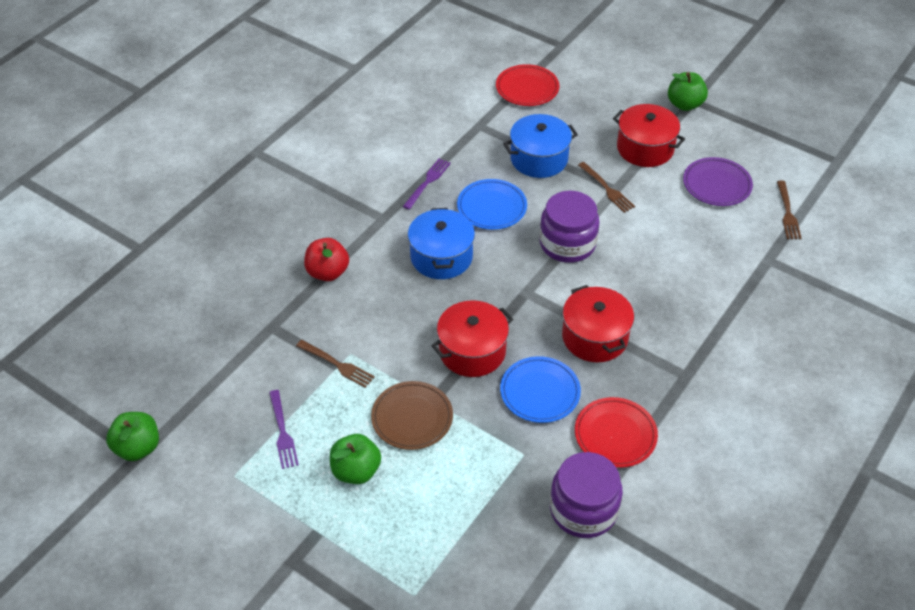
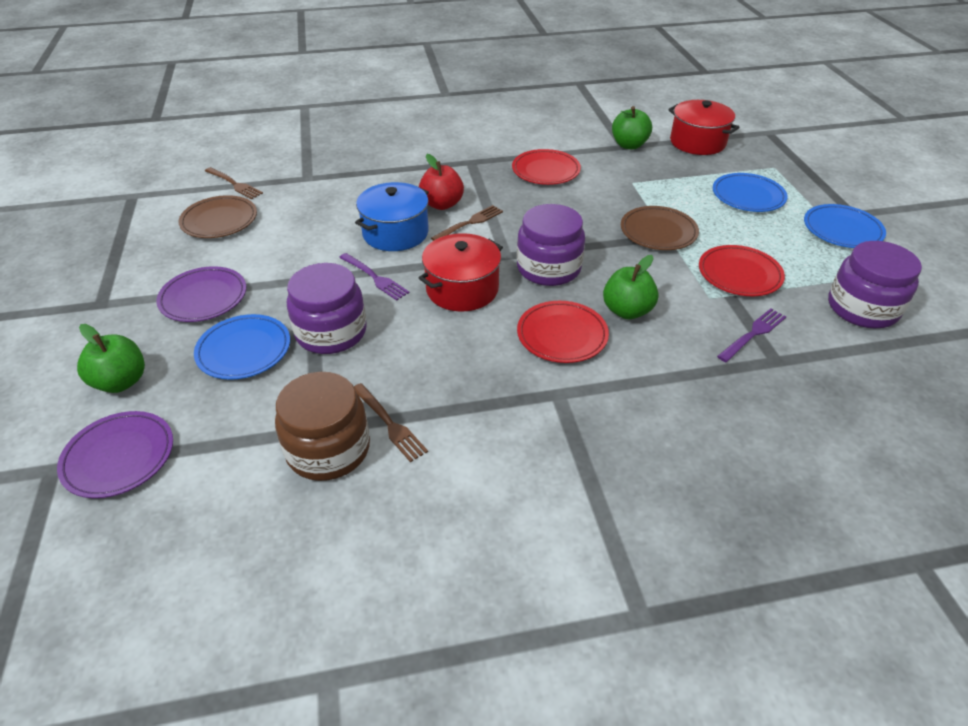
blue plate: [457,179,527,230] [500,356,581,423] = 2 -> [194,314,290,380] [713,173,788,212] [804,204,886,248] = 3
blue pot: [408,208,475,279] [503,114,578,178] = 2 -> [355,182,429,251] = 1
brown jar: none = 0 -> [275,372,370,481] = 1
brown plate: [371,381,453,450] = 1 -> [178,195,257,238] [621,206,699,250] = 2
purple jar: [539,191,600,263] [550,452,623,538] = 2 -> [287,263,367,354] [517,204,585,286] [828,241,922,329] = 3
purple plate: [683,157,753,206] = 1 -> [57,411,173,498] [156,266,246,322] = 2
red plate: [496,64,559,106] [575,397,658,468] = 2 -> [512,149,581,185] [517,301,609,363] [699,245,785,296] = 3
red pot: [431,300,513,377] [562,285,634,362] [613,104,685,167] = 3 -> [419,233,503,312] [668,100,740,155] = 2

